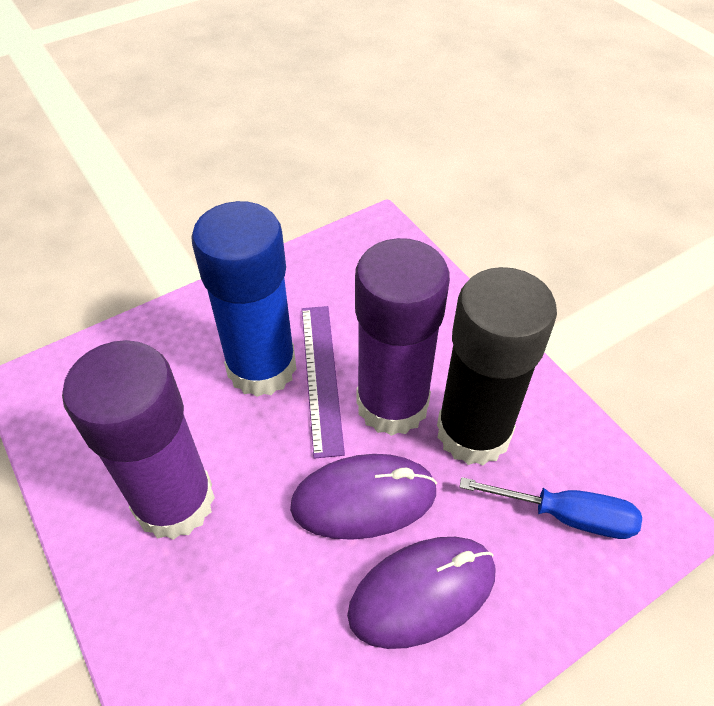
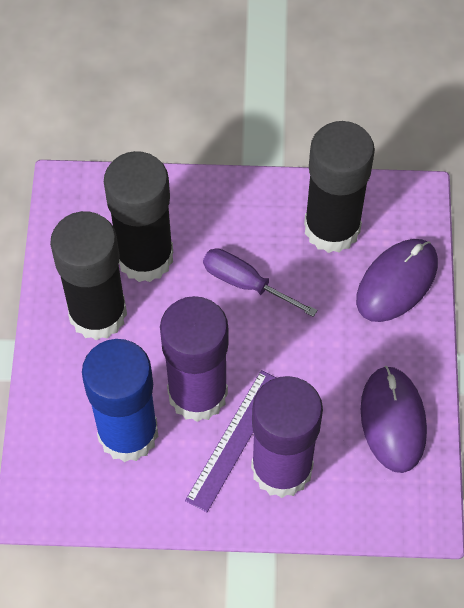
black glue stick: [437,267,557,466] = 1 -> [50,211,127,340] [104,151,173,282] [304,121,375,253] = 3
blue screwdriver: [459,477,642,539] = 1 -> none = 0
purple screwdriver: none = 0 -> [203,248,317,317] = 1

